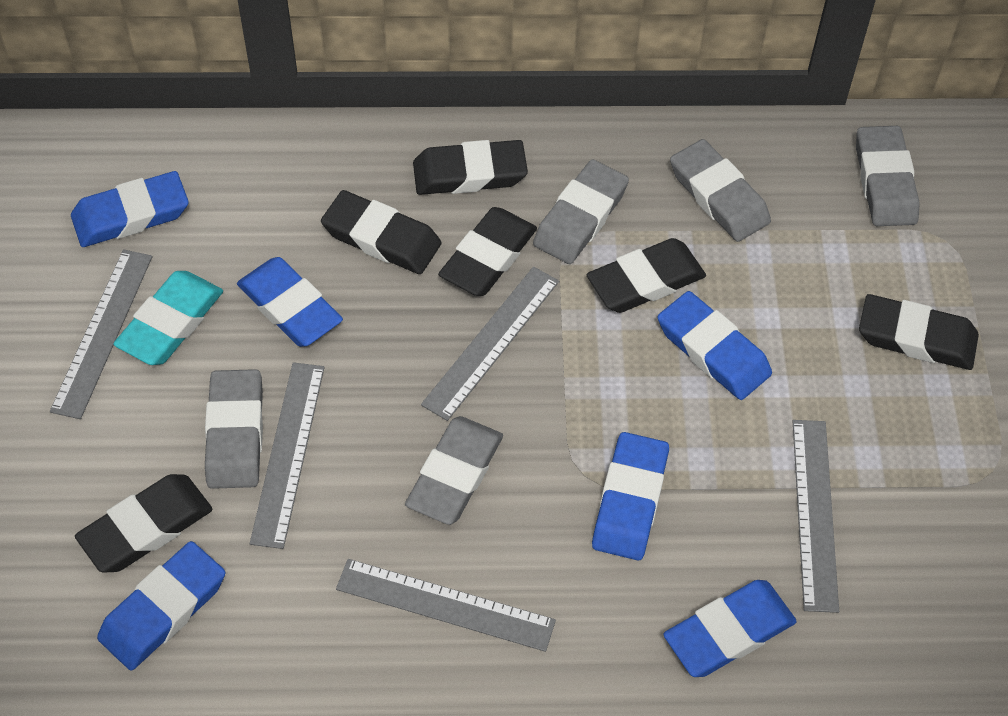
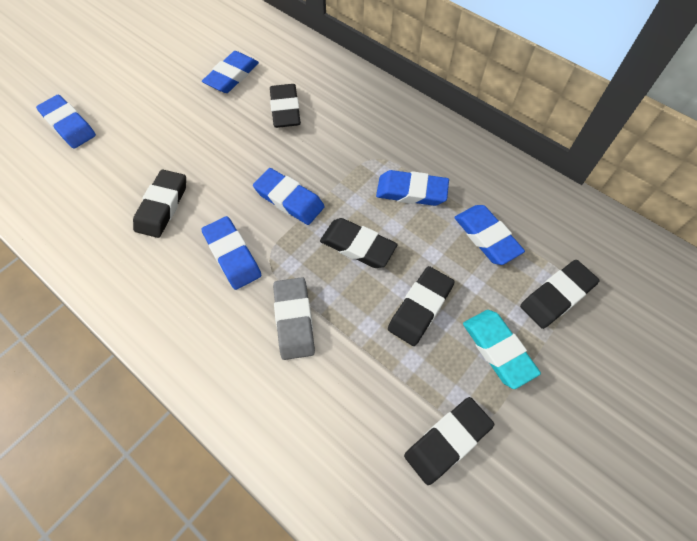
grey eraser: [205,369,263,489] [405,416,503,525] [533,160,629,264] [670,139,771,242] [856,126,920,226] = 5 -> [273,277,315,360] = 1
grey ruler: [50,249,152,419] [250,362,325,549] [336,559,556,652] [421,267,559,421] [793,420,839,613] = 5 -> none = 0

